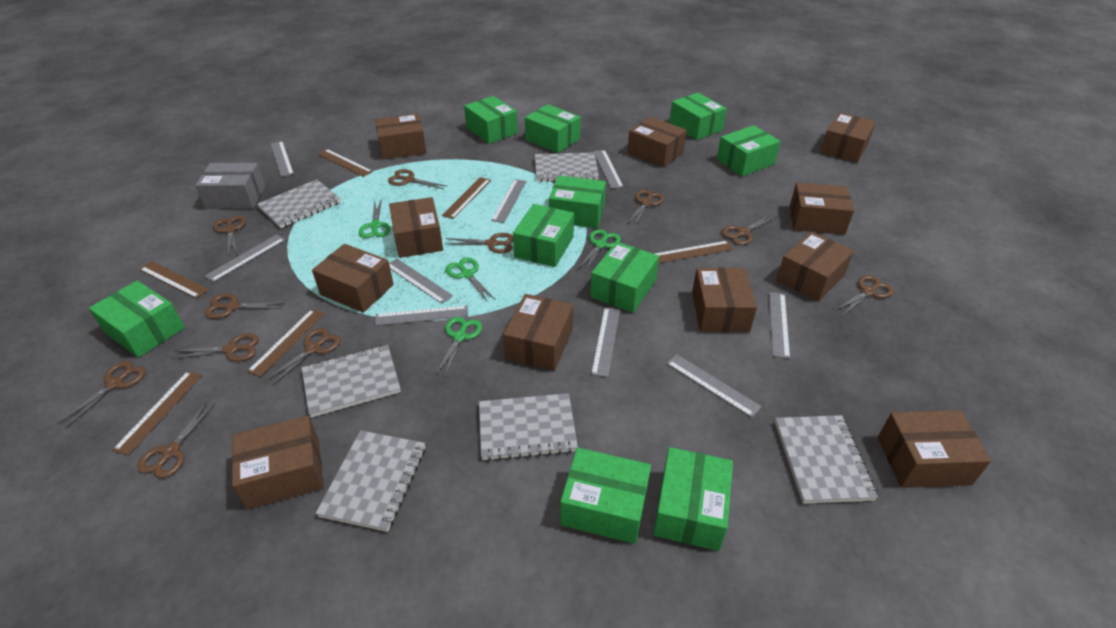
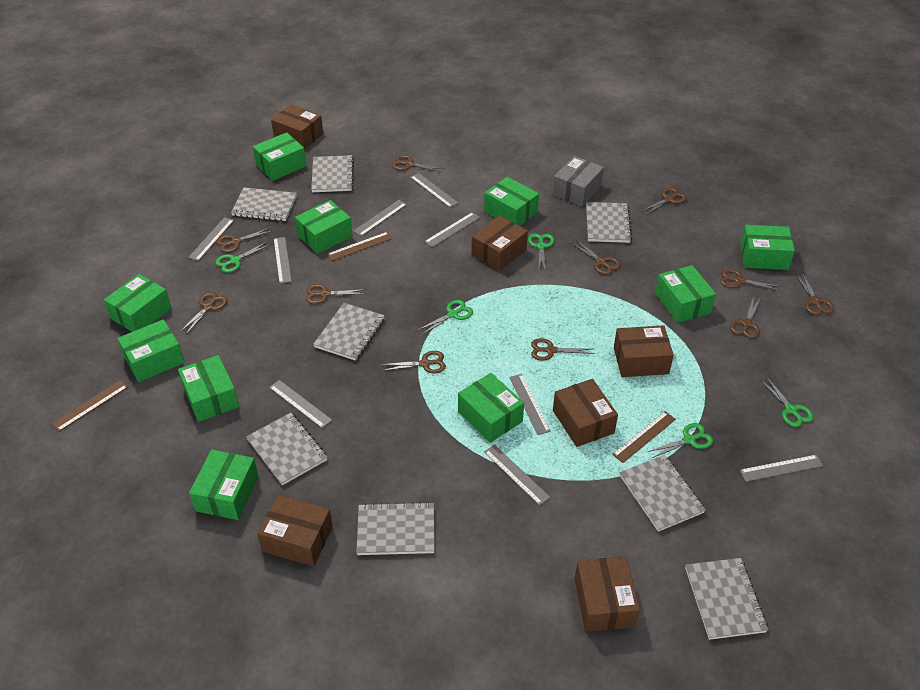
brown box: [232,416,324,510] [312,244,394,313] [375,114,427,160] [389,197,443,258] [503,294,573,371] [627,117,687,167] [692,267,757,332] [776,231,854,302] [790,182,854,235] [820,112,876,163] [878,410,991,488] = 11 -> [257,495,333,566] [271,104,323,149] [471,215,528,271] [553,379,618,447] [575,557,640,632] [614,325,674,377] = 6
brown ruler: [112,371,202,455] [140,261,209,298] [247,309,324,377] [318,149,373,177] [442,177,491,219] [655,241,734,263] = 6 -> [52,380,128,431] [327,232,393,261] [612,411,676,463] = 3
green scissors: [359,198,391,238] [436,317,482,377] [446,257,496,302] [578,229,621,272] = 4 -> [215,242,271,273] [418,300,473,335] [528,233,554,270] [648,423,713,458] [760,377,814,427] = 5
grey notebook: [257,179,341,228] [302,345,401,418] [316,430,425,532] [479,393,578,461] [535,152,599,182] [775,415,878,504] = 6 -> [231,187,297,221] [246,413,327,485] [311,155,354,192] [313,303,385,361] [356,502,435,555] [586,202,632,243] [619,455,706,532] [685,558,768,640] = 8

